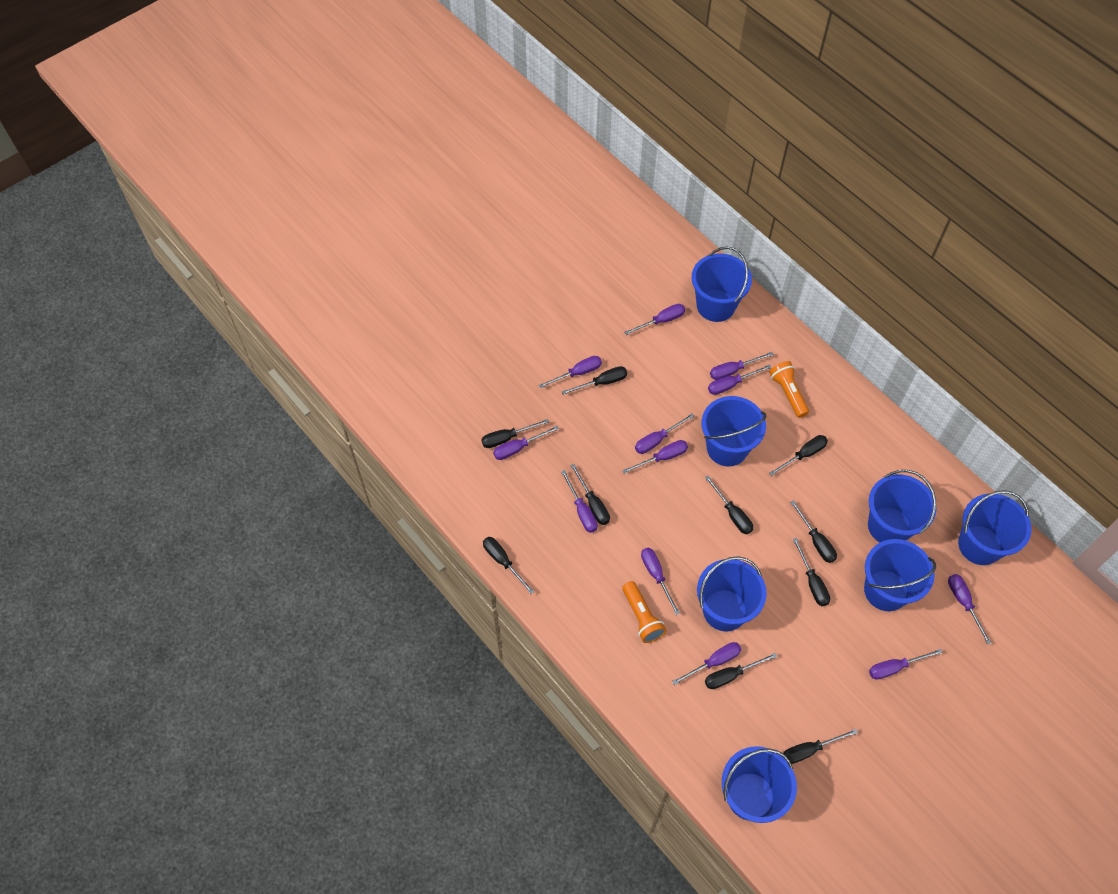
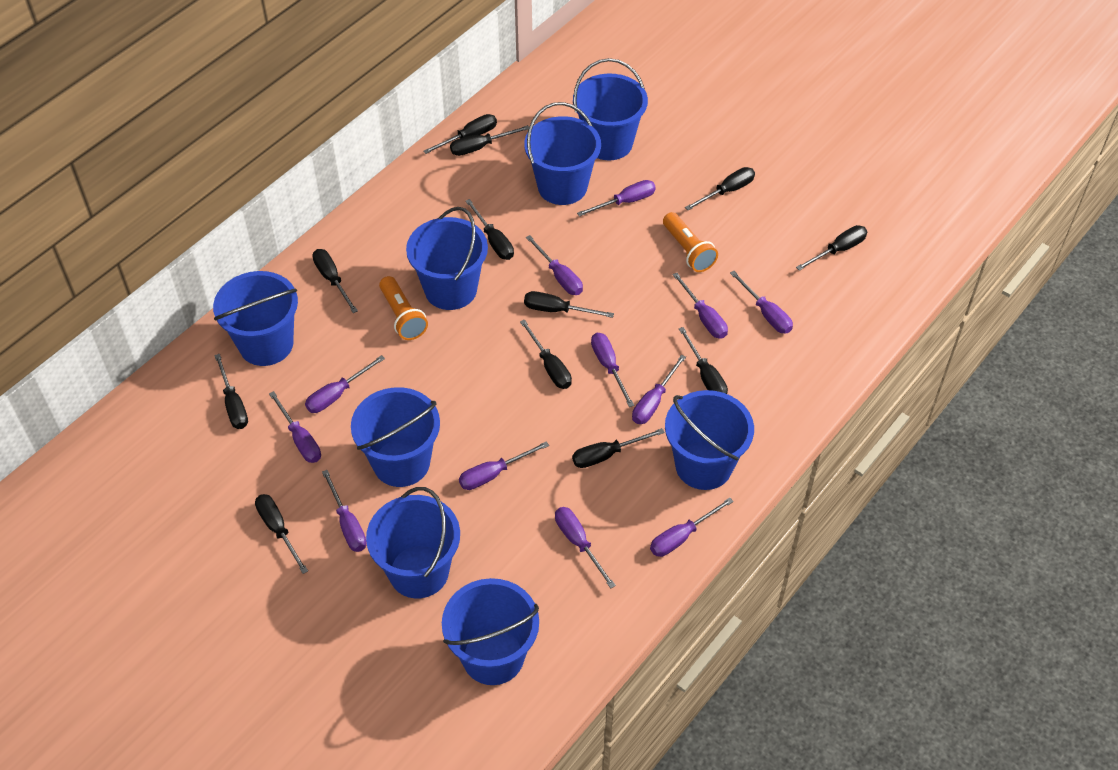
black screwdriver: [481,419,549,448] [483,537,534,594] [562,366,627,395] [570,464,610,525] [705,476,753,534] [705,653,777,689] [769,435,828,476] [783,729,858,764] [790,500,837,563] [793,538,830,606] = 10 -> [214,354,248,429] [255,494,308,574] [312,249,358,313] [423,114,497,154] [450,125,529,156] [465,199,514,260] [520,319,572,389] [524,291,614,318] [572,428,665,468] [679,327,728,394] [685,167,755,210] [796,225,867,271] = 12
blue bucket: [691,247,752,322] [697,556,767,631] [702,396,767,466] [722,746,797,823] [864,539,936,611] [868,470,936,542] [958,490,1031,565] = 7 -> [213,271,298,366] [351,387,440,487] [366,487,460,598] [406,207,488,310] [442,578,539,685] [524,102,601,205] [573,58,648,160] [665,390,754,490] = 8

